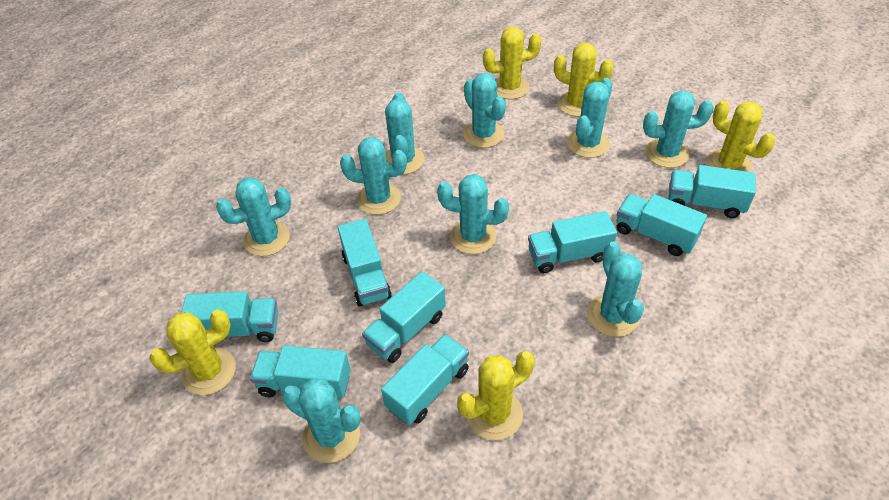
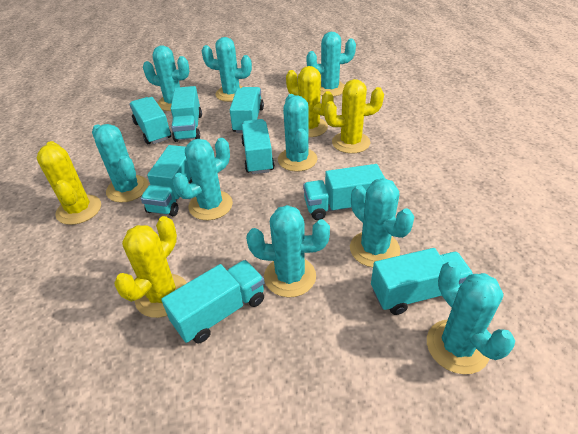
yellow cactus: [149,310,236,395] [457,351,534,440] [483,27,541,99] [554,43,614,117] [707,101,775,172] = 5 -> [37,141,101,225] [114,216,187,318] [286,66,334,137] [324,79,384,154] = 4

